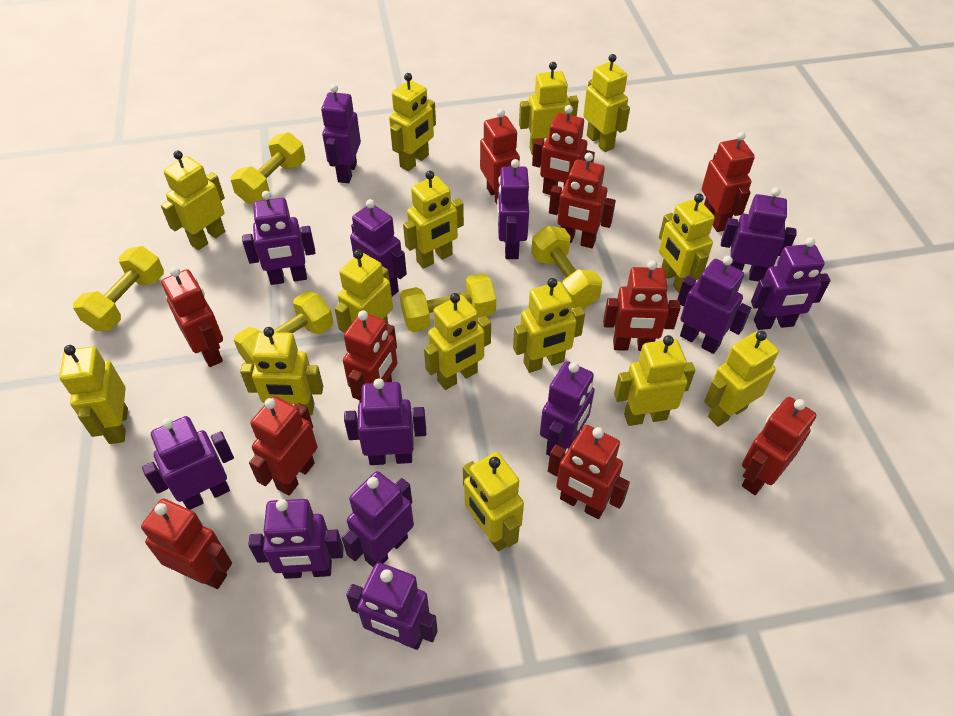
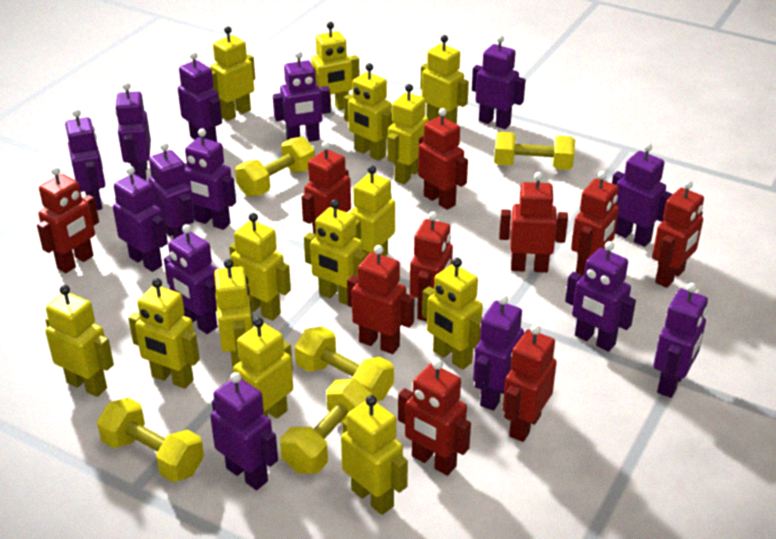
purple robot: [142,416,234,510] [242,191,315,285] [248,499,343,579] [321,84,361,183] [342,471,414,568] [344,378,426,465] [346,562,438,650] [350,199,407,296] [497,159,529,259] [540,361,595,456] [677,256,751,354] [721,187,796,282] [751,237,831,330] = 13 -> [65,109,105,210] [113,166,168,272] [115,82,151,180] [149,142,195,239] [164,224,218,334] [178,52,222,142] [184,128,236,230] [210,372,278,490] [273,51,331,142] [472,35,526,129] [473,295,524,411] [565,241,636,352] [612,143,673,247] [654,283,708,398] = 14
red robot: [141,499,232,589] [161,267,223,367] [249,396,318,496] [343,310,397,402] [480,109,520,204] [532,105,595,195] [548,425,630,519] [549,153,616,248] [603,260,681,351] [702,132,755,232] [742,397,816,495] = 11 -> [37,167,99,273] [301,141,351,235] [347,245,415,354] [398,359,471,476] [410,211,453,321] [418,108,468,210] [499,172,568,273] [503,324,557,442] [571,171,619,276] [652,180,704,288] = 10

